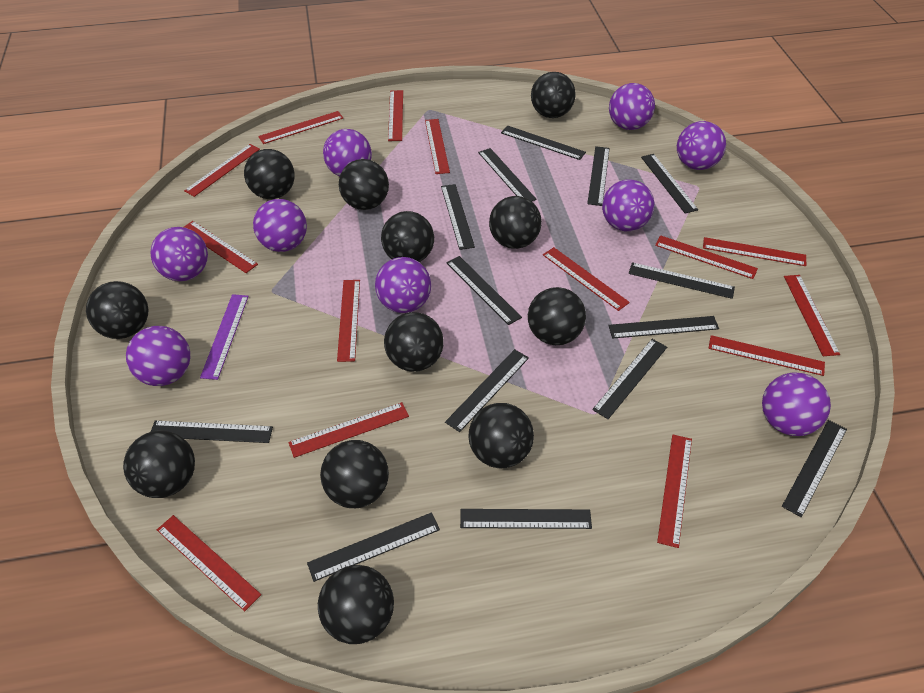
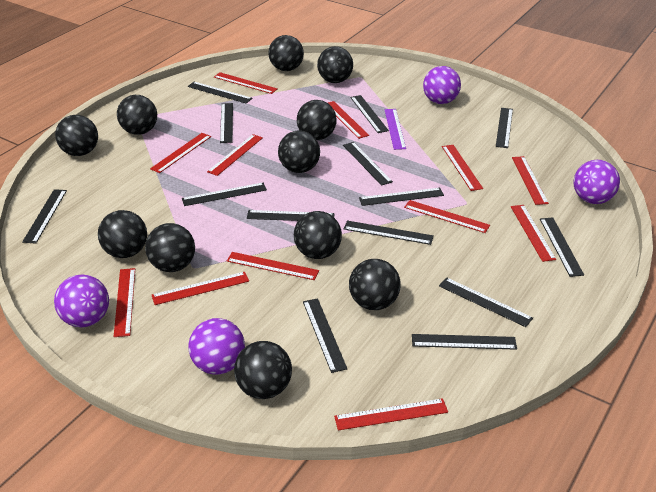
black ball: [86,281,149,339] [123,430,195,498] [244,149,295,199] [318,565,394,644] [320,440,389,508] [339,159,389,210] [381,211,434,262] [384,312,443,372] [469,403,534,468] [489,196,542,249] [528,287,586,345] [531,72,576,118] = 12 -> [55,115,98,156] [98,210,147,258] [117,95,157,135] [145,223,195,272] [234,341,292,399] [268,35,304,71] [278,130,320,173] [294,211,342,259] [297,100,337,140] [317,46,353,83] [349,259,401,310] = 11
purple ball: [126,326,190,386] [150,227,208,281] [253,199,307,252] [323,129,372,176] [375,257,431,313] [602,179,654,231] [609,83,655,130] [677,121,726,170] [762,372,831,436] = 9 -> [54,275,109,327] [188,318,245,375] [423,66,461,104] [574,160,620,204] = 4
red ruler: [157,515,261,611] [184,144,260,197] [184,221,258,273] [258,111,343,144] [288,402,409,458] [337,280,360,362] [388,90,403,141] [425,119,450,174] [543,247,630,311] [655,235,758,279] [657,435,692,548] [703,237,806,266] [709,335,825,376] [784,275,840,356] = 14 -> [114,268,135,337] [150,133,211,173] [152,272,249,305] [207,134,263,176] [214,72,277,94] [227,252,319,280] [328,101,369,139] [334,398,448,431] [404,200,490,233] [442,145,483,191] [511,205,556,262] [512,156,549,205] = 12

